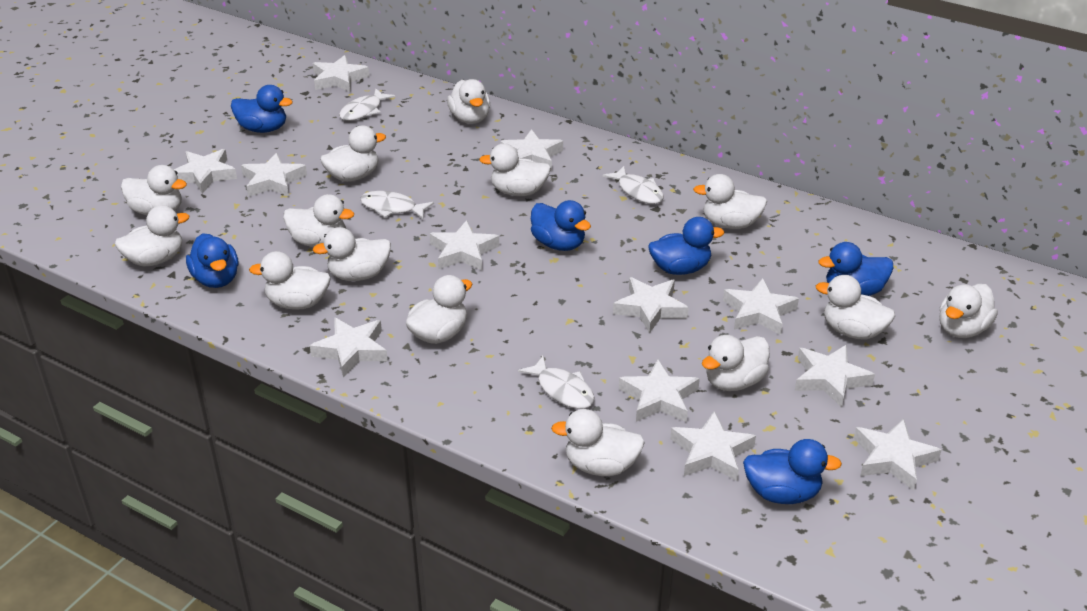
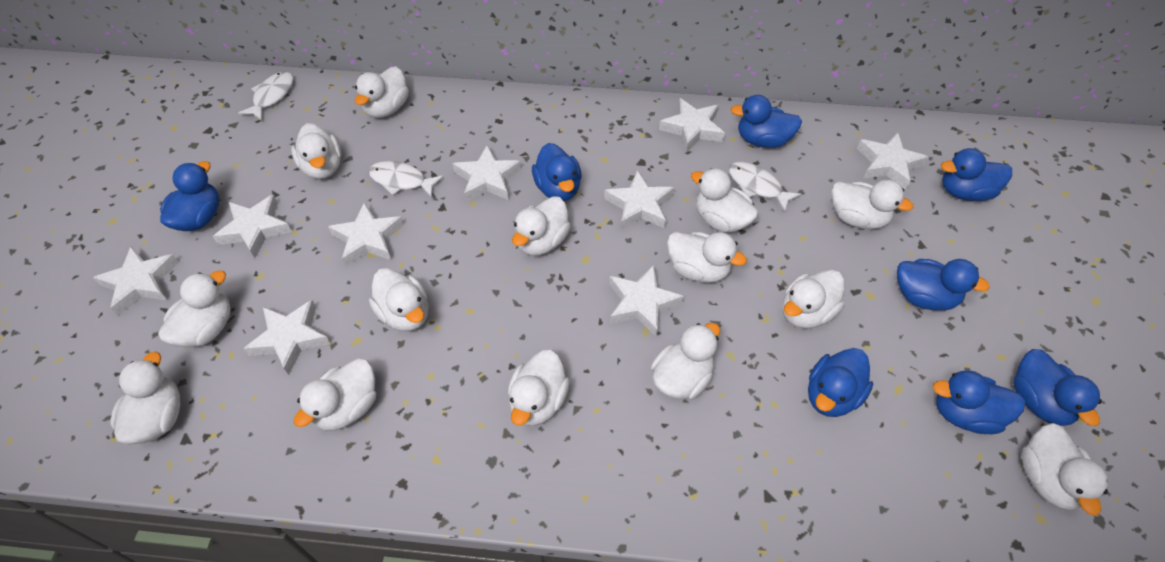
blue duck: [186,233,238,288] [231,85,293,133] [531,200,591,251] [648,217,724,275] [743,439,842,504] [819,242,894,296] = 6 -> [160,161,219,231] [532,143,582,201] [730,95,802,148] [808,348,873,417] [897,259,990,311] [933,371,1025,434] [941,148,1012,201] [1013,349,1102,426] = 8
white fish: [339,88,395,121] [360,191,434,219] [518,356,594,409] [603,166,664,204] = 4 -> [238,71,294,121] [368,161,444,198] [729,162,802,212] = 3
white star: [174,149,237,194] [241,153,307,197] [310,317,388,378] [313,55,370,92] [430,220,499,270] [500,129,563,171] [613,277,689,334] [619,359,700,422] [670,411,756,481] [723,278,799,335] [795,345,875,408] [854,419,941,491] = 12 -> [93,246,179,315] [213,194,292,258] [244,300,330,375] [328,202,404,267] [452,145,522,202] [604,170,674,230] [609,265,684,336] [659,98,725,152] [857,132,929,190] = 9

